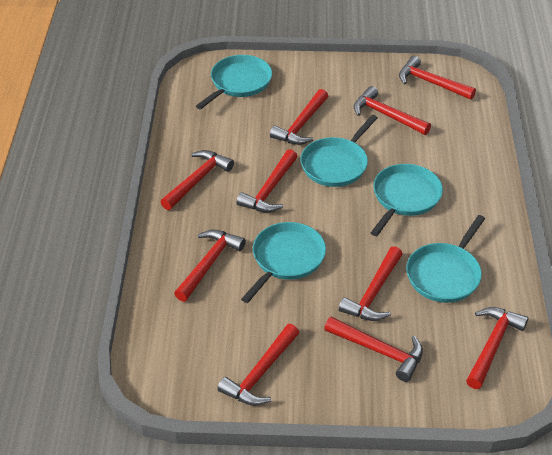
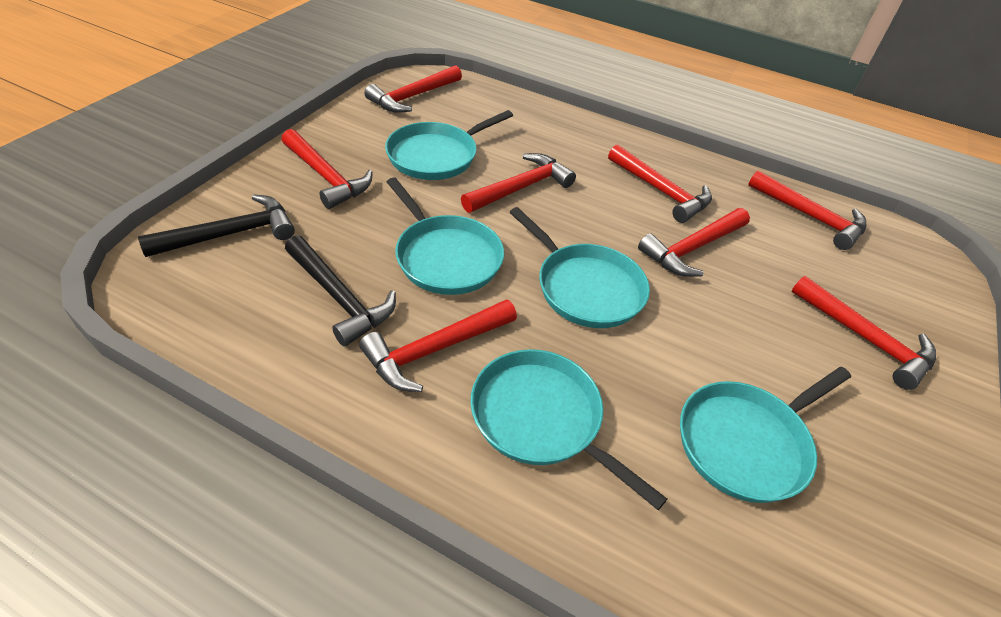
black hammer: none = 0 -> [138,195,295,257] [285,235,396,347] = 2
red hammer: [160,150,234,210] [174,230,246,302] [217,324,299,406] [236,149,298,213] [270,89,328,145] [324,317,423,382] [339,246,403,321] [353,86,431,135] [399,56,476,100] [466,307,528,389] = 10 -> [282,129,373,209] [359,300,517,392] [364,65,462,113] [461,153,576,213] [608,144,712,223] [638,208,750,277] [748,170,866,250] [791,276,936,390] = 8

